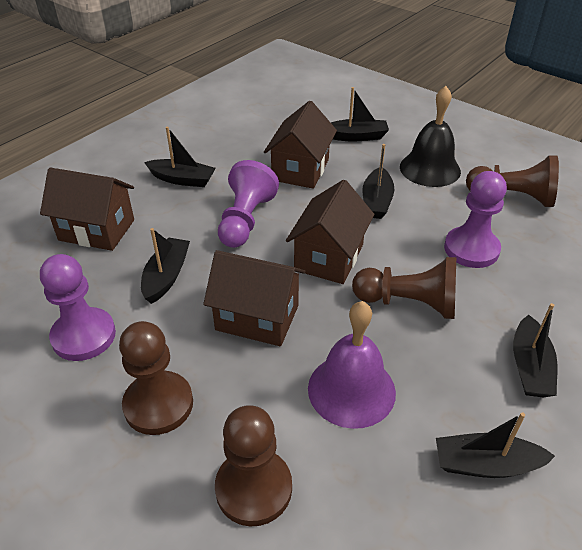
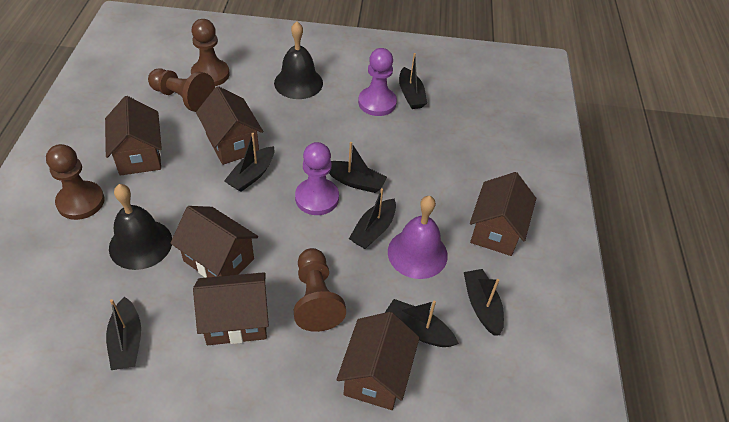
black bell: [400,86,461,187] = 1 -> [109,184,172,270] [274,21,323,99] = 2
black boat: [141,228,190,304] [144,127,216,187] [330,87,389,141] [362,144,394,219] [436,412,555,478] [513,303,557,397] = 6 -> [106,296,141,370] [224,133,274,192] [329,142,387,193] [349,188,396,249] [385,299,459,347] [399,53,427,109] [464,269,504,335] = 7
brown house: [40,168,134,251] [203,250,305,346] [264,101,337,189] [286,180,374,284] = 4 -> [105,96,162,176] [170,206,258,278] [193,272,269,345] [196,86,263,165] [337,312,420,410] [470,172,536,256] = 6
purple pawn: [40,254,116,361] [218,160,279,248] [444,171,507,268] = 3 -> [295,142,339,215] [358,48,397,116] = 2

